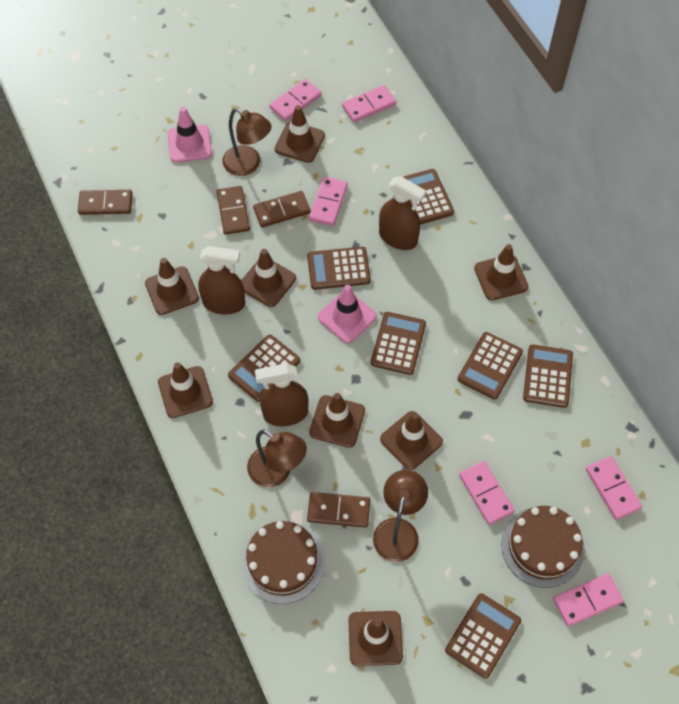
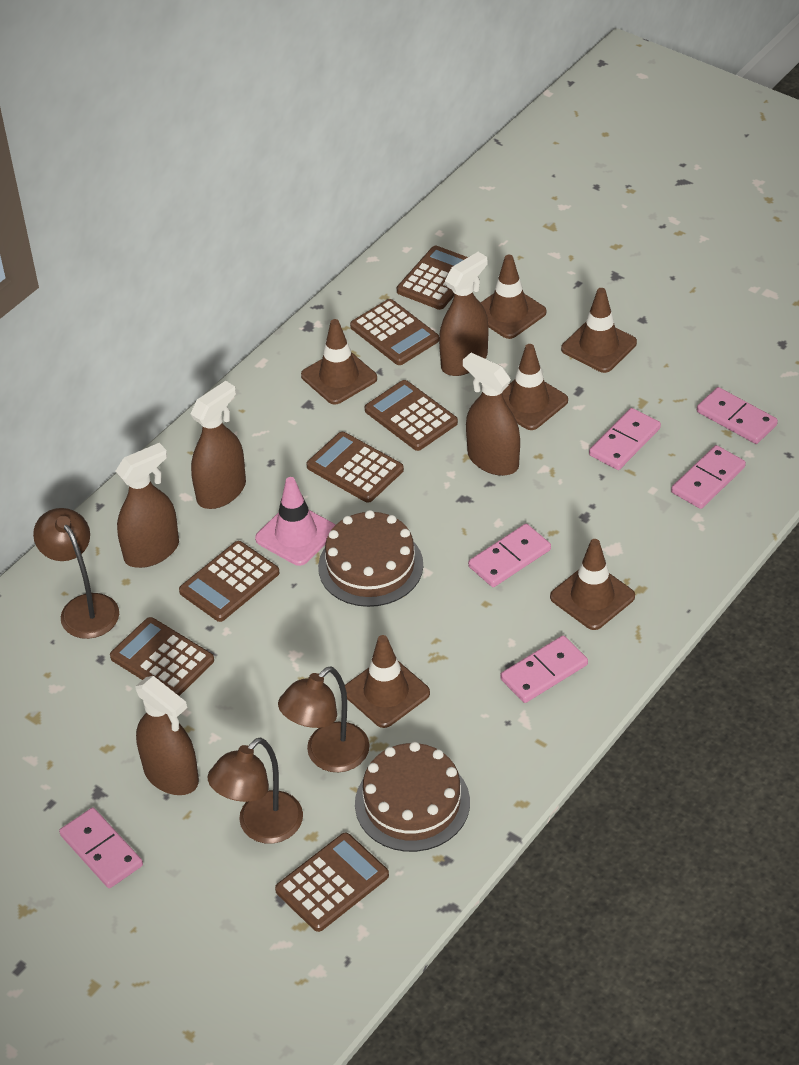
brown domino: [78,190,133,215] [217,186,250,235] [253,191,311,228] [307,492,370,528] = 4 -> none = 0
brown spray bottle: [198,246,245,314] [255,363,308,426] [379,176,426,250] = 3 -> [115,443,179,568] [135,676,199,795] [190,381,246,509] [439,252,488,376] [463,353,520,476] = 5
brown traffic cone: [145,258,199,315] [158,362,213,418] [241,249,296,307] [275,105,325,163] [309,393,365,448] [348,611,403,666] [380,411,443,470] [474,244,528,301] = 8 -> [301,319,377,405] [345,635,430,728] [481,255,546,339] [502,344,568,430] [550,539,635,630] [561,288,637,373] = 6
pink traffic cone: [167,107,212,163] [318,285,377,343] = 2 -> [255,477,335,566] = 1

